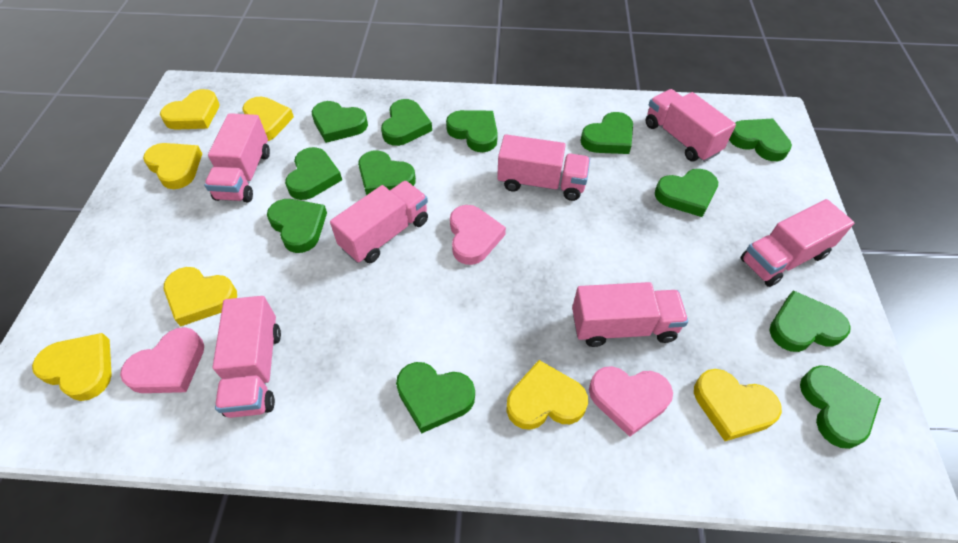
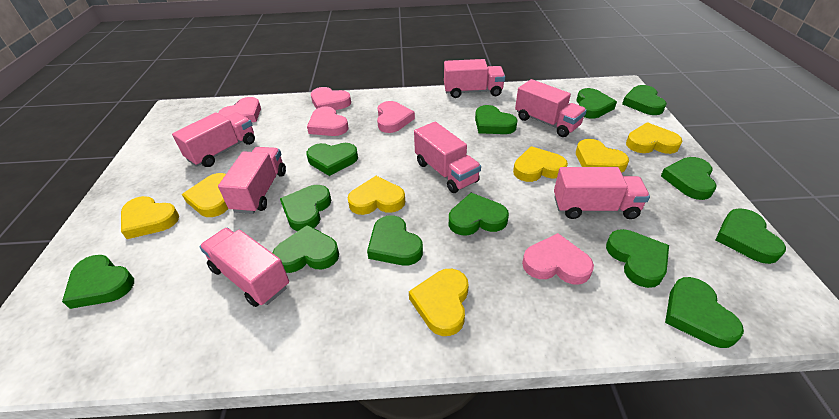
green heart: [267,199,327,253] [285,147,342,200] [312,101,368,143] [358,150,416,195] [381,99,432,146] [396,362,475,433] [446,110,498,152] [580,112,633,154] [655,169,718,217] [729,119,792,161] [770,290,851,352] [800,365,881,449] = 12 -> [62,255,134,309] [273,225,339,273] [280,185,331,231] [306,143,358,176] [367,215,423,266] [449,193,509,235] [475,105,518,134] [576,88,617,119] [606,229,669,288] [622,85,667,115] [661,157,717,200] [665,277,744,348] [715,209,786,264] = 13
pink heart: [120,327,204,393] [450,205,506,265] [589,366,673,437] = 3 -> [218,97,261,122] [307,106,348,136] [311,87,351,110] [377,101,415,133] [522,233,594,284] = 5

